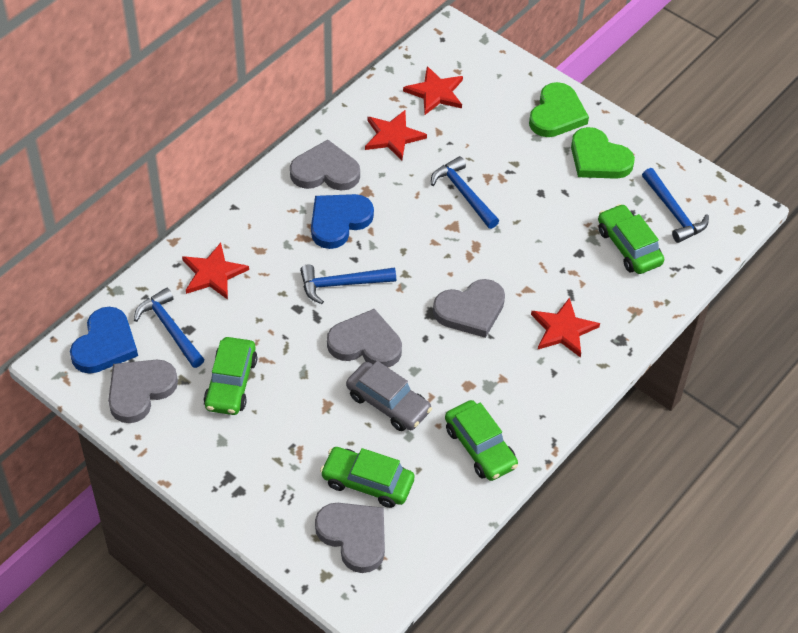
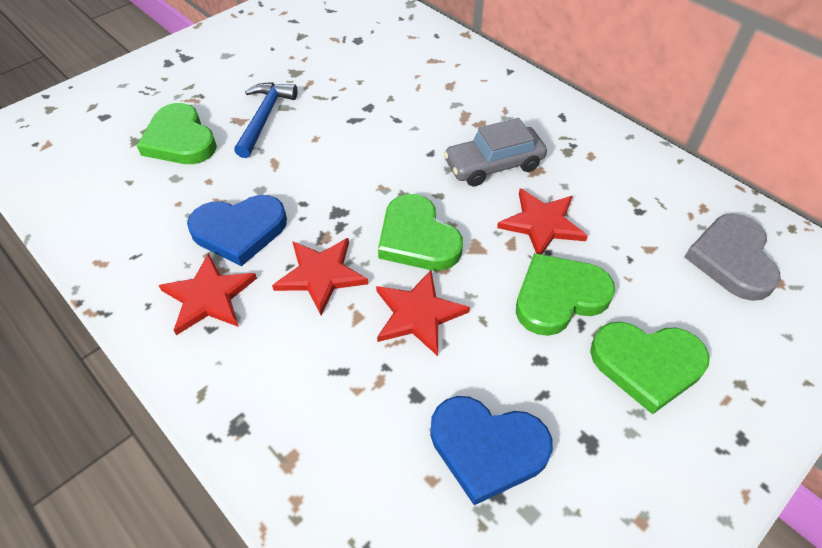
blue hammer: [134,288,204,368] [300,265,396,304] [431,156,499,229] [642,168,709,243] = 4 -> [234,82,297,158] = 1
green car: [204,337,257,415] [320,447,415,508] [445,400,518,481] [598,204,664,274] = 4 -> none = 0
green heart: [529,82,589,137] [571,127,635,179] = 2 -> [137,103,217,164] [378,194,463,270] [516,253,615,336] [590,322,710,415] = 4
grey heart: [108,360,178,423] [290,140,360,191] [315,503,385,573] [327,309,402,367] [433,279,505,338] = 5 -> [684,214,781,301] = 1

